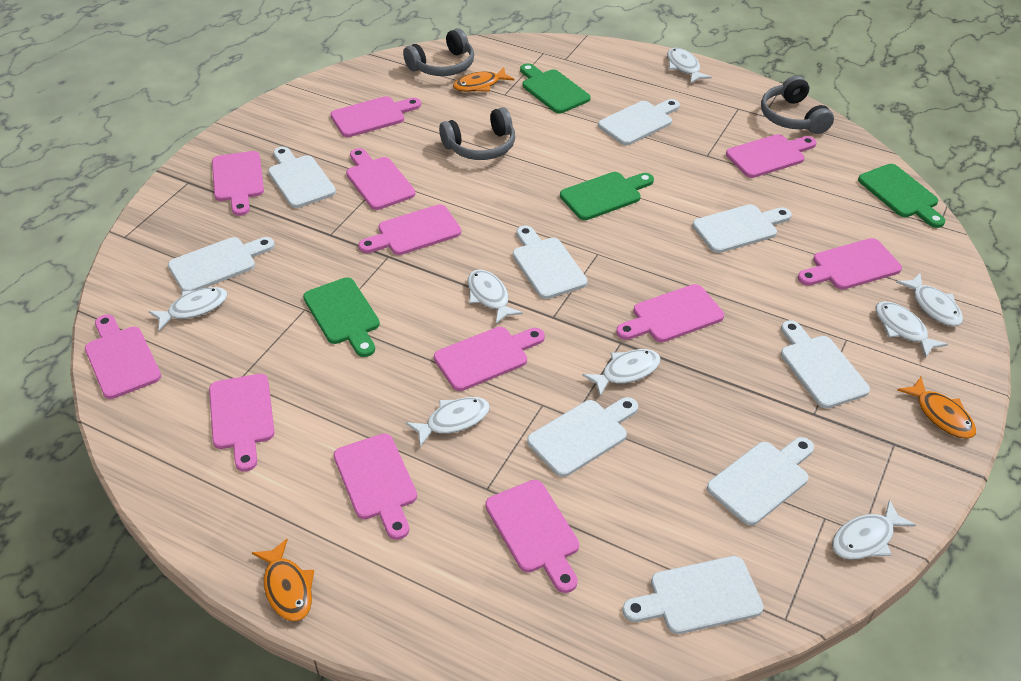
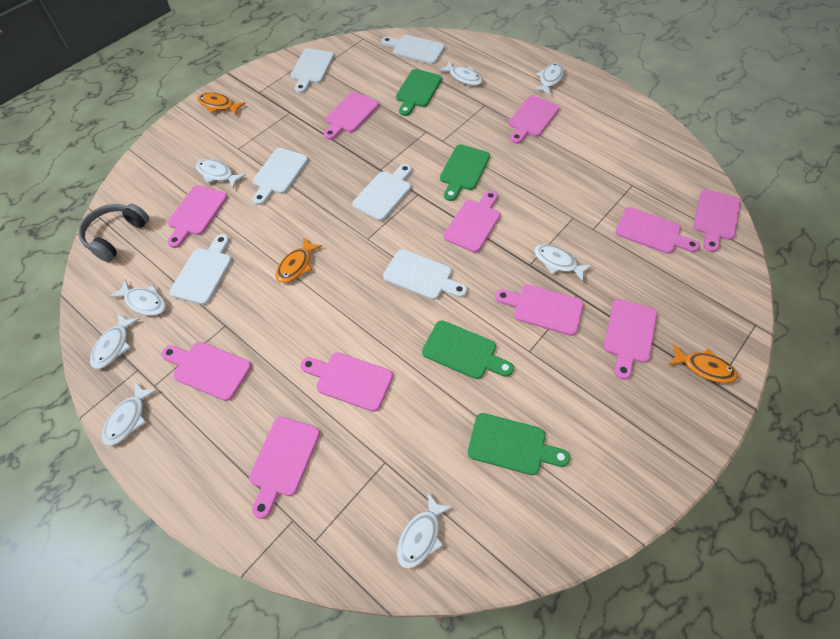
grey headphones: [403,28,474,76] [439,107,515,160] [761,75,834,134] = 3 -> [78,204,149,262] = 1
pink cutting board: [85,314,161,399] [209,374,275,472] [212,151,264,216] [331,96,421,137] [334,433,417,540] [346,148,415,210] [358,204,461,255] [434,327,545,391] [485,480,579,593] [616,284,724,342] [726,134,817,178] [798,238,902,290] = 12 -> [161,342,251,401] [167,185,227,248] [249,417,320,519] [300,353,393,412] [324,92,379,140] [443,191,500,253] [495,285,583,336] [509,96,559,144] [604,299,657,380] [615,207,700,254] [693,189,741,252] = 11
white cutting board: [168,237,275,291] [268,147,336,208] [513,225,588,299] [527,397,638,477] [598,99,680,145] [622,556,764,634] [693,204,792,253] [707,437,814,526] [781,320,870,409] = 9 -> [169,234,232,305] [253,148,308,205] [291,48,334,93] [352,164,412,221] [381,35,445,64] [383,249,467,300] = 6

